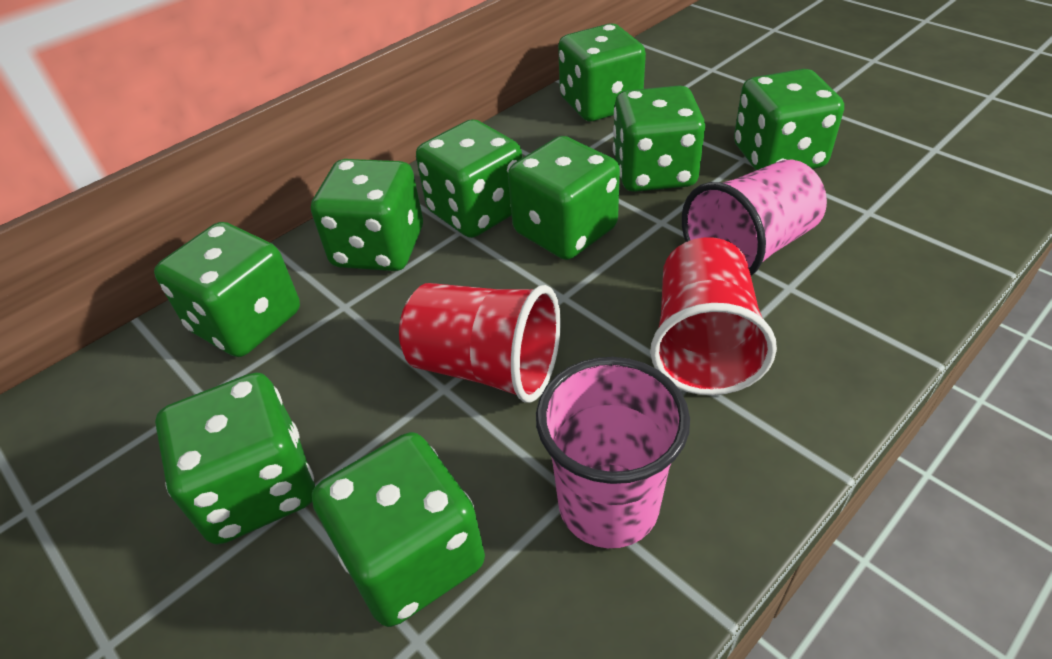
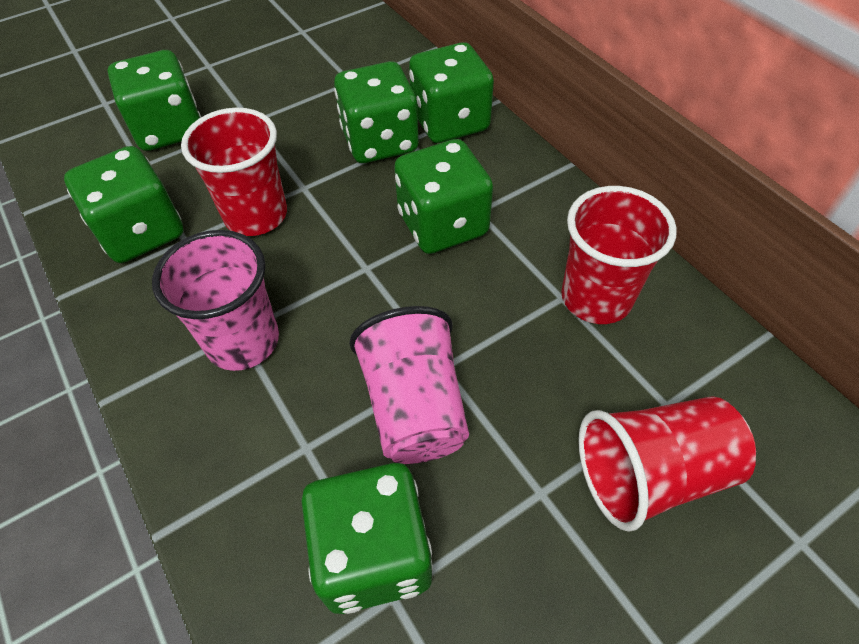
green dice: [154,222,300,357] [155,372,315,545] [311,159,423,271] [312,432,485,627] [416,119,522,238] [508,136,620,260] [558,24,646,121] [613,85,705,192] [734,69,844,170] = 9 -> [64,146,183,263] [108,50,201,151] [301,463,433,614] [334,61,419,163] [394,139,493,254] [409,42,494,143] = 6
red cup: [399,283,561,403] [650,237,777,395] = 2 -> [181,107,287,236] [561,186,677,324] [578,396,756,531] = 3

